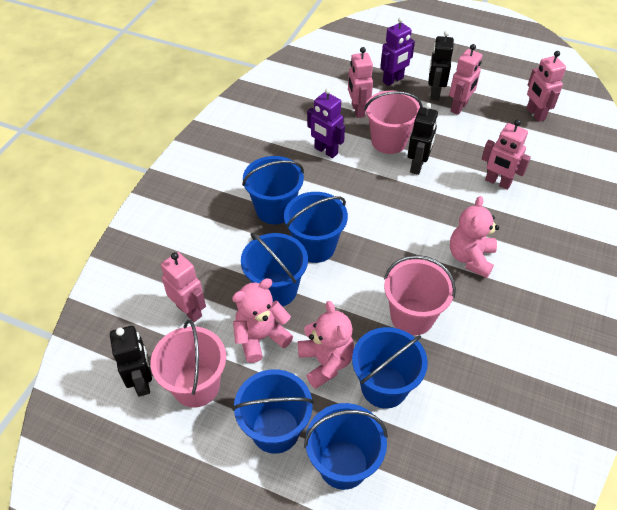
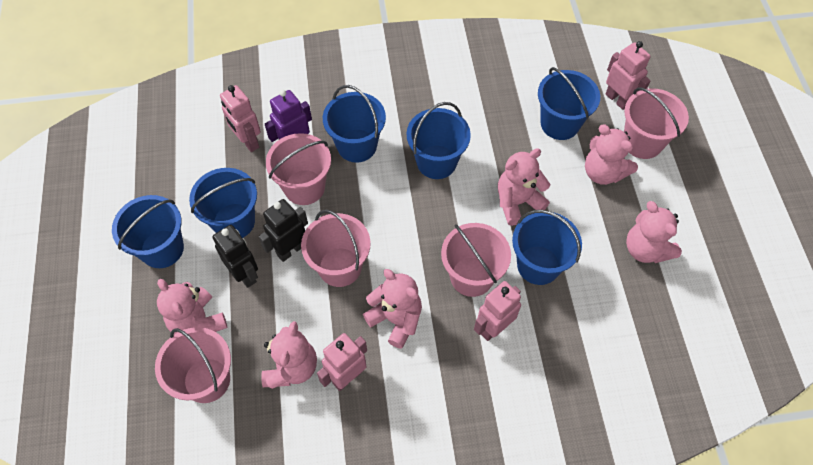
black robot: [110,326,152,397] [407,103,438,175] [428,30,454,101] = 3 -> [212,225,258,288] [259,199,308,262] = 2
pink bucket: [151,320,226,408] [364,91,422,154] [384,255,456,336] = 3 -> [155,327,231,403] [266,133,331,205] [301,210,371,287] [441,223,511,297] [624,87,689,159] = 5
pink robot: [161,252,206,322] [348,47,373,118] [449,44,482,115] [482,119,531,190] [527,51,566,122] = 5 -> [220,85,261,152] [317,333,367,391] [474,281,521,341] [606,41,651,110] = 4
pink teddy bear: [232,278,293,363] [298,301,354,389] [450,196,499,278] = 3 -> [157,279,227,334] [261,321,317,389] [363,269,422,349] [498,148,550,226] [585,124,638,185] [626,201,682,263] = 6
purple robot: [307,88,345,158] [380,17,415,86] = 2 -> [265,90,312,142] = 1

